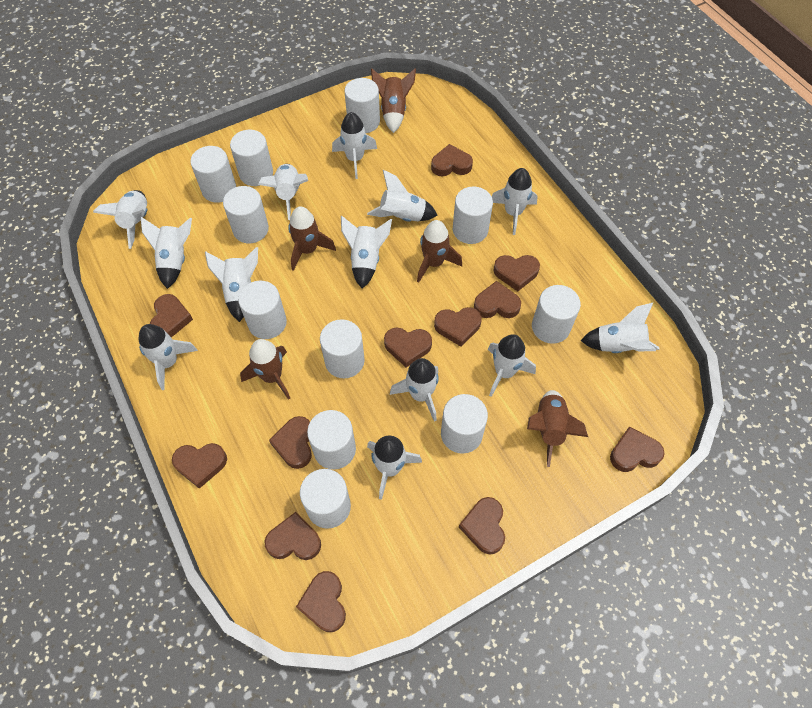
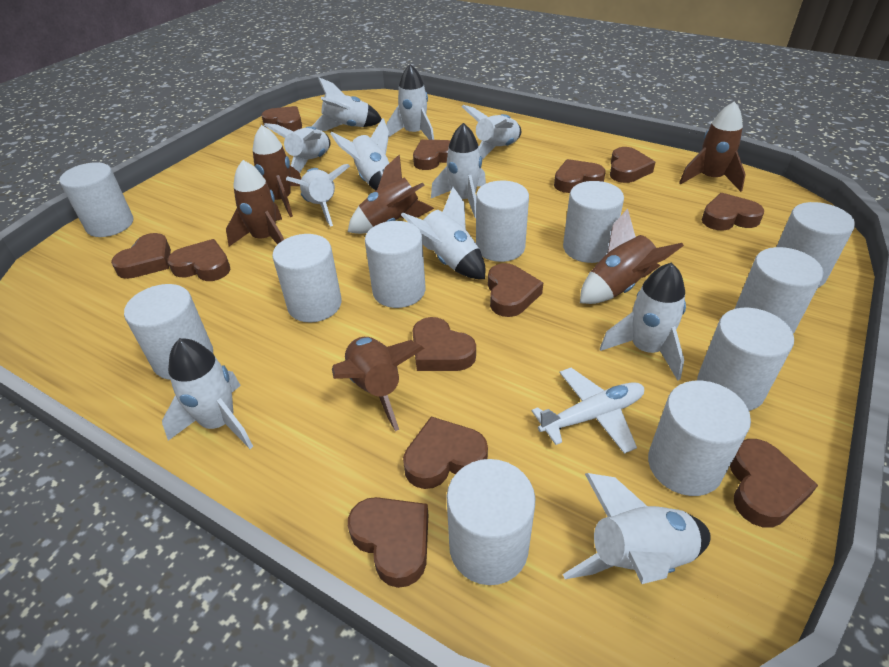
brown rocket: [240,339,290,400] [288,206,336,271] [371,68,416,133] [417,220,462,283] [527,390,588,467] = 5 -> [226,160,284,246] [252,125,301,217] [332,337,425,431] [348,155,434,234] [580,209,684,304] [679,101,746,192] = 6
white plane: none = 0 -> [532,368,644,454] = 1
white rocket: [93,190,147,249] [138,324,198,390] [141,217,192,289] [205,247,258,322] [258,164,308,220] [332,112,377,179] [341,216,392,288] [367,170,437,222] [367,435,422,500] [390,358,439,421] [488,334,536,397] [492,168,538,235] [581,303,660,353] = 13 -> [162,338,253,449] [264,123,331,173] [286,164,350,226] [311,77,382,131] [330,118,390,190] [387,64,434,140] [401,187,485,279] [431,123,486,218] [462,105,521,160] [563,473,711,584] [600,262,686,381] = 11

